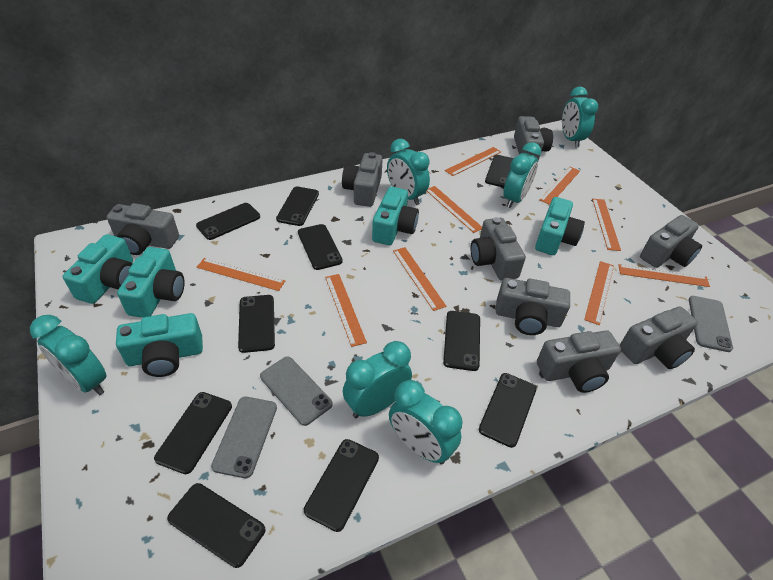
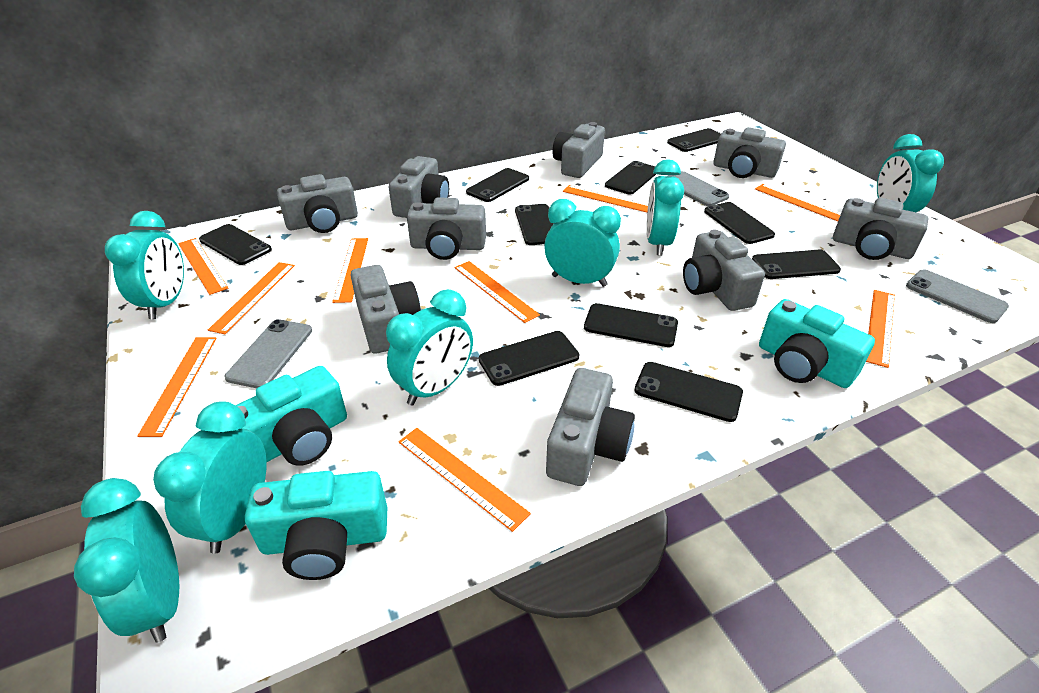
grey camera: [107,203,179,255] [342,152,383,207] [471,217,526,281] [495,278,570,335] [514,116,553,161] [537,330,621,393] [619,306,698,369] [640,215,702,268] = 8 -> [277,174,358,233] [350,265,421,354] [389,156,449,218] [407,197,486,260] [546,368,635,486] [553,122,605,178] [683,229,765,311] [713,127,786,178] [833,198,928,260] = 9
turquoise camera: [63,234,133,304] [116,313,203,377] [117,247,185,318] [372,187,419,245] [535,197,585,255] = 5 -> [236,366,347,466] [245,471,387,580] [759,299,875,388] = 3
turquoise clock: [30,315,106,395] [343,341,412,418] [387,139,430,205] [389,380,463,464] [503,142,541,208] [562,86,598,147] = 6 -> [74,478,179,643] [105,211,184,319] [153,401,267,554] [386,289,473,406] [544,199,621,287] [646,159,684,256] [877,134,944,212] = 7

